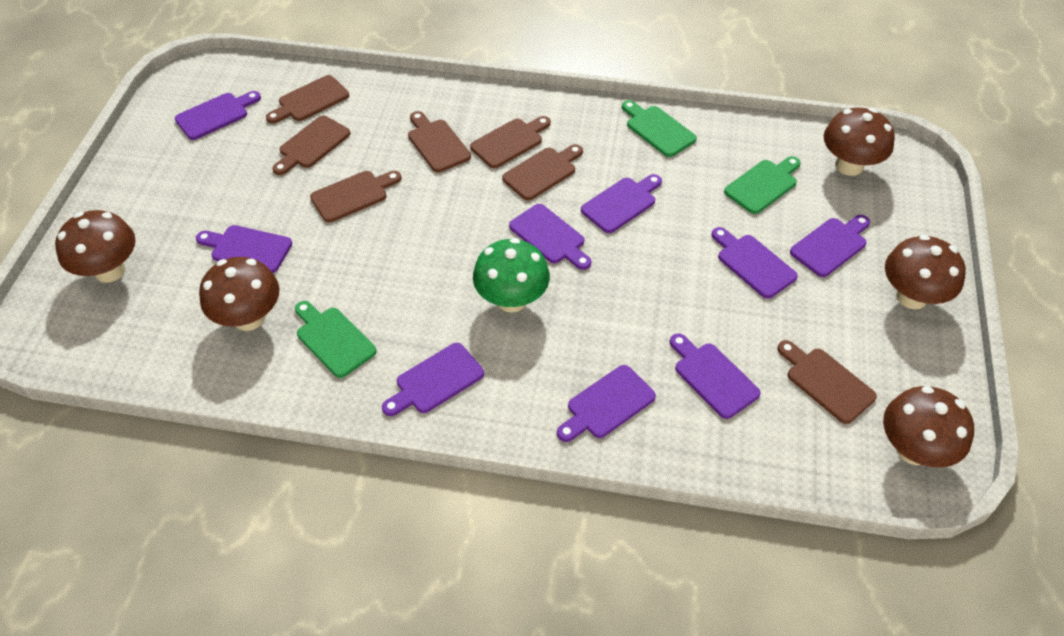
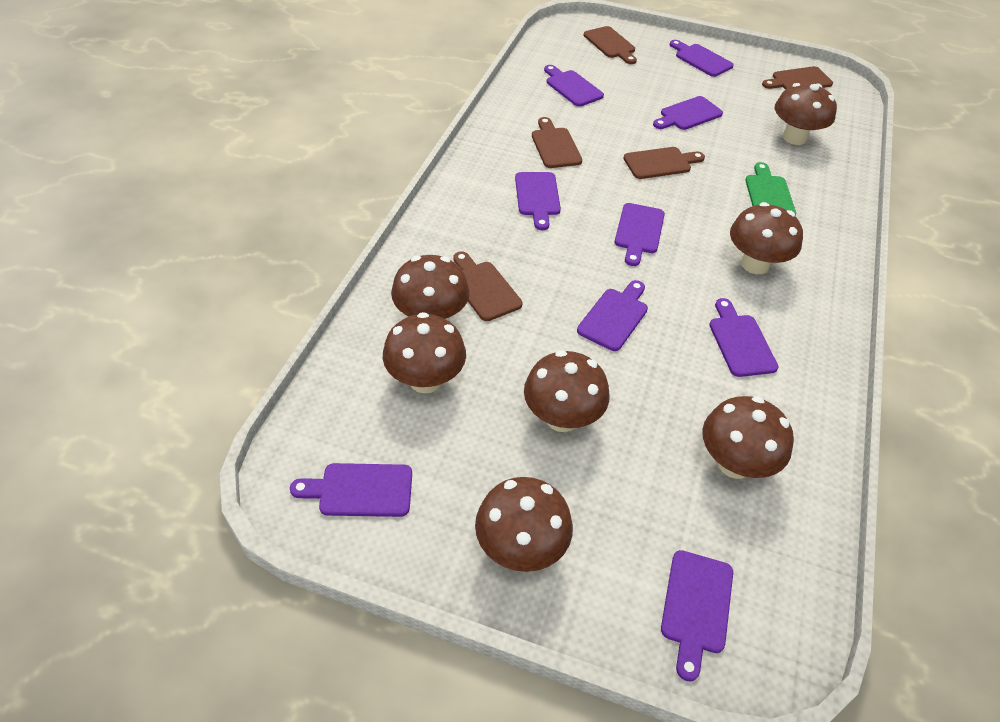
brown cutting board: [266,75,349,124] [273,116,350,175] [310,171,402,222] [408,111,471,172] [470,116,551,168] [502,144,583,200] [777,340,877,424] = 7 -> [453,251,522,321] [532,117,582,168] [584,26,637,64] [623,147,705,179] [762,66,833,90] = 5
brown mushroom: [55,210,136,283] [199,257,280,331] [824,108,895,176] [883,386,974,468] [885,235,966,309] = 5 -> [383,312,466,393] [391,255,470,320] [475,477,573,572] [524,350,610,432] [702,396,794,479] [730,202,803,274] [775,83,837,145] = 7
green cutting board: [295,301,377,378] [622,100,697,157] [724,156,801,214] = 3 -> [745,162,796,215] = 1
green mushroom: [473,238,550,313] = 1 -> none = 0

